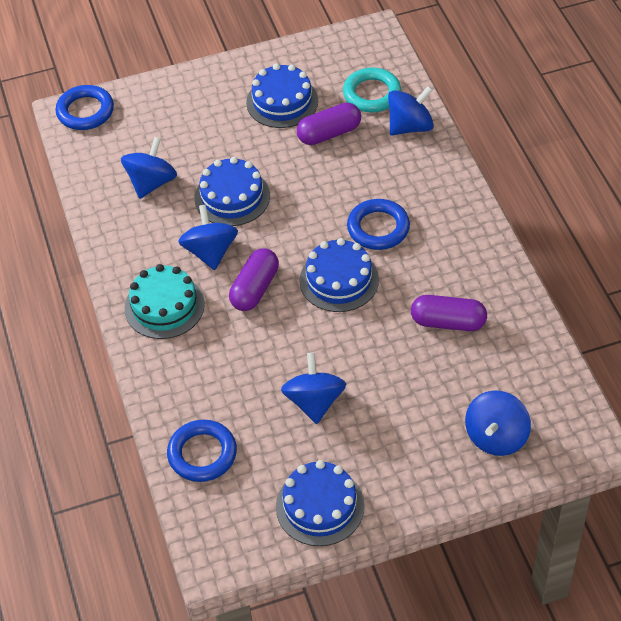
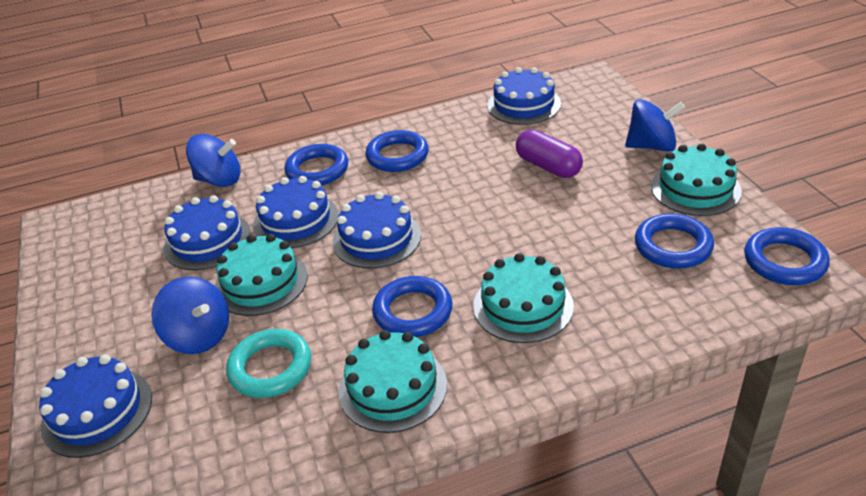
blue cake: [194,157,270,226] [246,63,318,128] [276,460,365,546] [299,238,379,312] = 4 -> [39,354,152,458] [163,195,251,270] [253,176,339,248] [333,192,421,269] [487,67,561,125] = 5
blue ring: [55,85,114,130] [167,420,237,482] [347,199,410,250] = 3 -> [284,144,348,186] [365,130,429,172] [372,276,452,337] [635,213,714,269] [744,227,830,285] = 5
blue spinning top: [121,137,177,199] [178,204,238,270] [281,352,346,424] [388,86,434,135] [465,390,531,456] = 5 -> [151,277,229,354] [186,134,240,187] [625,99,685,152] = 3
purple capsule: [229,248,279,311] [297,103,361,145] [411,295,487,331] = 3 -> [516,130,583,178] = 1
turquoise cake: [124,264,205,339] = 1 -> [215,234,308,316] [339,330,447,433] [473,253,574,343] [651,144,742,216] = 4

